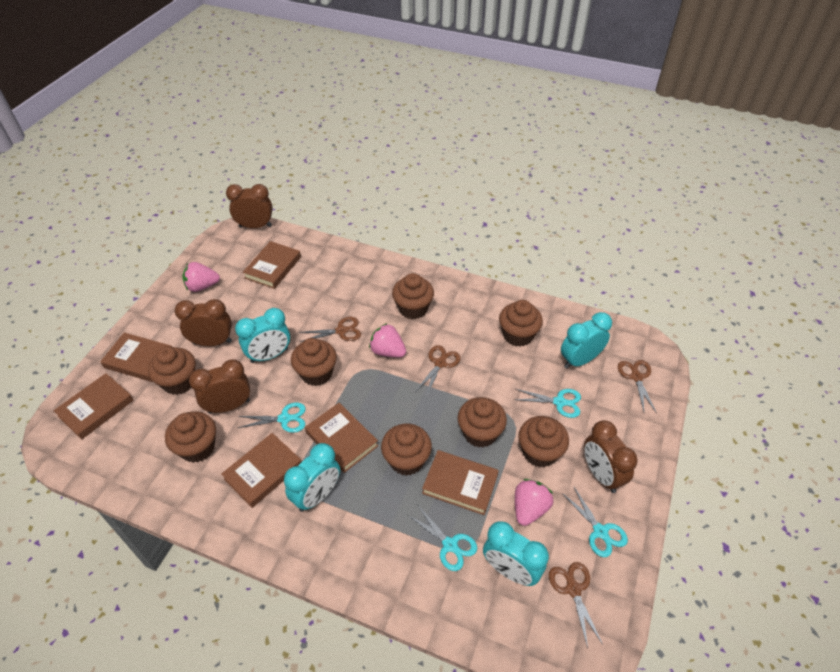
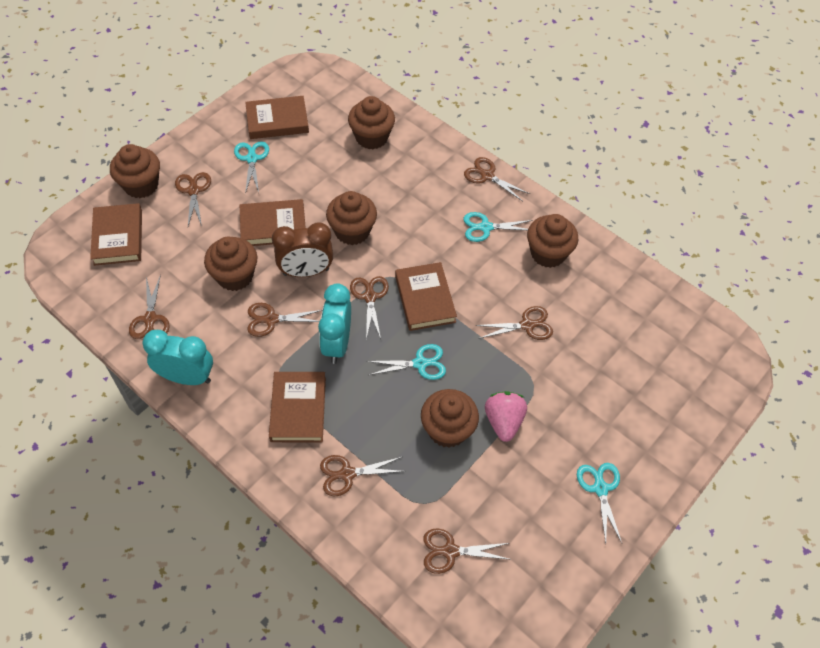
brown book: [53,373,134,439] [100,333,172,382] [221,433,302,508] [243,241,301,289] [305,403,378,473] [422,450,499,515] = 6 -> [90,203,142,266] [240,199,306,246] [245,96,309,139] [269,372,326,442] [395,262,457,331] = 5
brown clock: [175,299,232,346] [189,359,250,414] [226,184,273,228] [584,420,638,493] = 4 -> [272,223,333,277] = 1
brown cupcake: [148,346,196,395] [165,411,216,463] [291,338,337,386] [381,424,432,476] [392,273,434,319] [457,397,507,447] [499,300,543,347] [518,416,569,467] = 8 -> [110,144,160,198] [204,236,257,291] [326,191,377,245] [348,96,395,149] [421,389,479,448] [527,214,578,268] = 6
brown scissors: [299,317,361,342] [415,345,461,397] [549,562,603,648] [618,360,657,413] = 4 -> [129,274,170,339] [175,172,211,226] [247,303,322,337] [320,455,405,496] [350,276,389,339] [423,529,511,574] [464,157,530,201] [475,306,553,340] = 8
pink strawberry: [182,262,220,292] [369,323,406,357] [515,479,553,526] = 3 -> [485,391,527,442] = 1
turquoise clock: [235,308,290,363] [284,443,340,512] [483,521,549,586] [561,312,612,369] = 4 -> [142,330,213,385] [318,283,351,364] = 2

